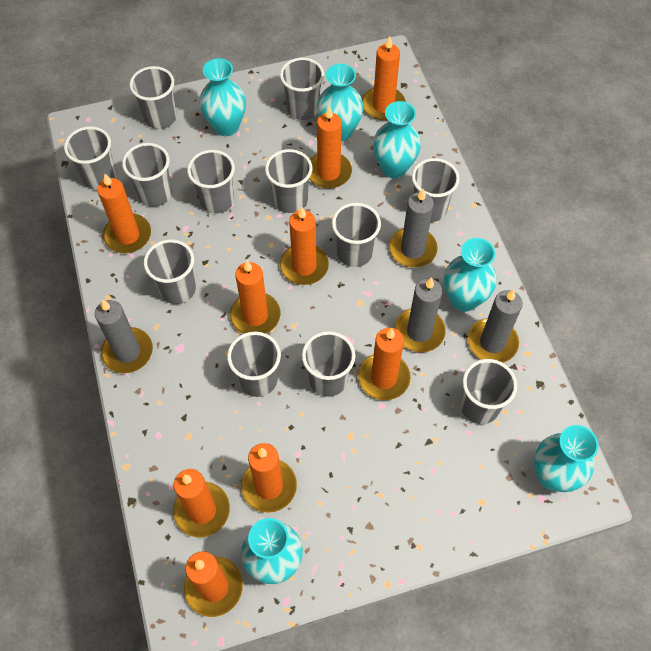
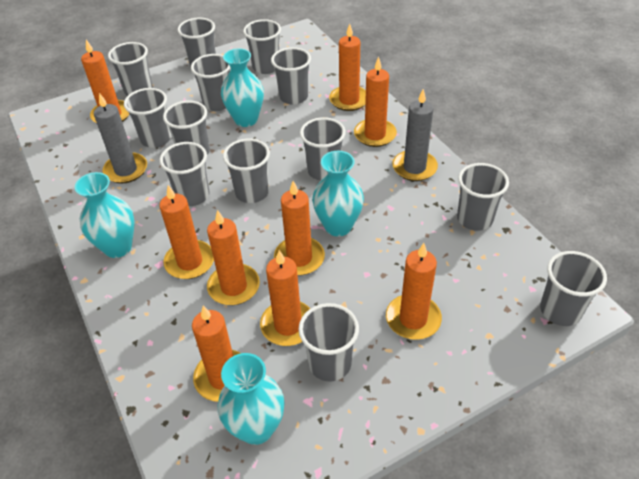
grey candle: [95,299,153,373] [389,189,438,268] [395,277,446,352] [468,289,523,363] = 4 -> [94,93,147,184] [392,89,438,181] = 2
grey cup: [64,126,117,190] [122,143,172,207] [130,66,177,129] [144,239,196,304] [187,150,235,214] [227,331,281,397] [265,149,312,213] [280,58,324,120] [302,331,355,397] [332,203,381,267] [412,158,460,222] [461,359,517,424] = 12 -> [108,42,153,96] [124,88,171,148] [159,142,210,206] [163,100,210,155] [177,17,216,68] [191,54,231,111] [223,138,270,203] [243,19,281,74] [271,47,311,105] [298,303,359,382] [300,117,346,180] [457,163,509,231] [540,251,607,326] = 13
turquoise vase: [199,58,246,136] [241,518,303,584] [317,64,364,141] [373,101,421,178] [444,238,497,312] [534,425,599,492] = 6 -> [75,172,135,258] [218,353,284,445] [221,48,264,127] [312,151,364,237] = 4

